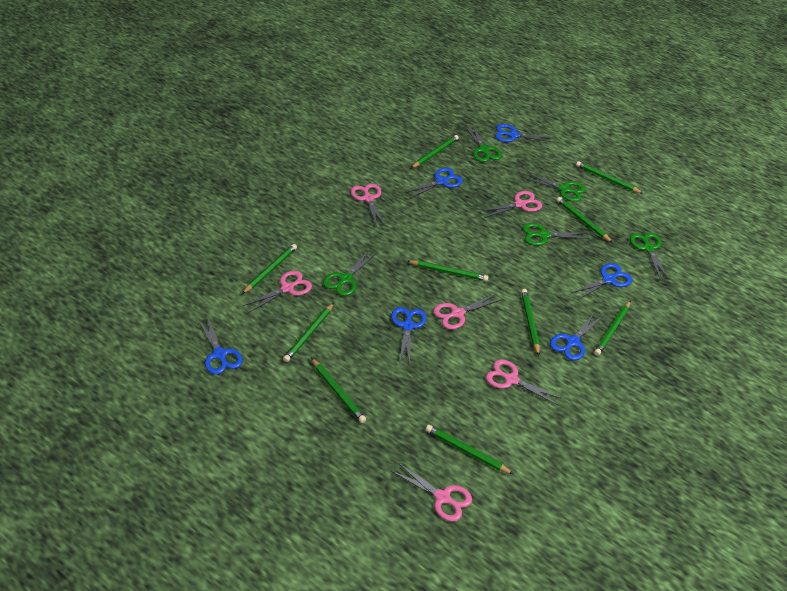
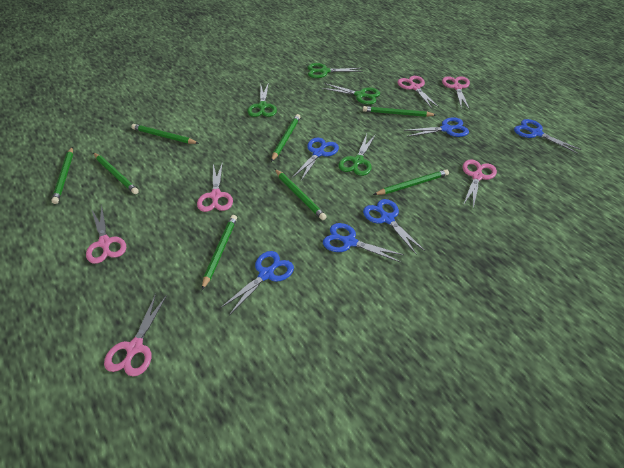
green pencil: [242,244,297,294] [283,303,334,362] [311,358,366,423] [407,260,488,281] [411,135,459,168] [426,425,513,474] [521,289,540,356] [557,197,613,243] [576,161,643,193] [594,301,631,356] = 10 -> [51,147,73,204] [93,153,139,194] [131,124,199,144] [202,215,237,290] [271,114,300,162] [275,169,327,220] [363,106,436,117] [373,169,449,195] = 8
green scissors: [323,250,377,296] [465,124,502,162] [523,223,590,246] [524,172,585,202] [630,233,669,280] = 5 -> [247,84,277,117] [308,63,363,78] [322,83,380,105] [338,134,376,176] = 4

